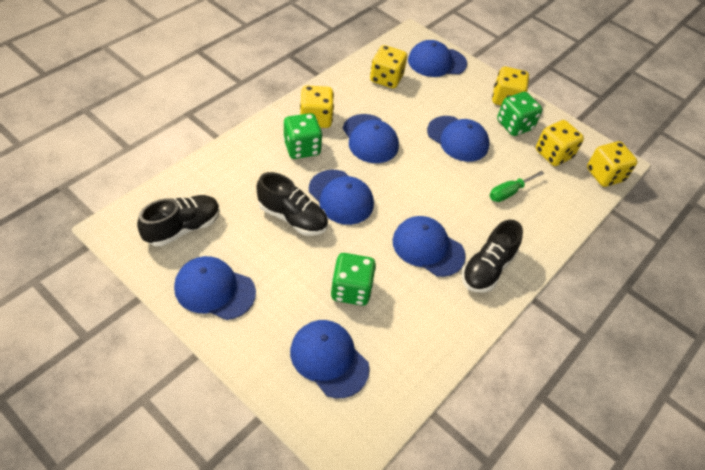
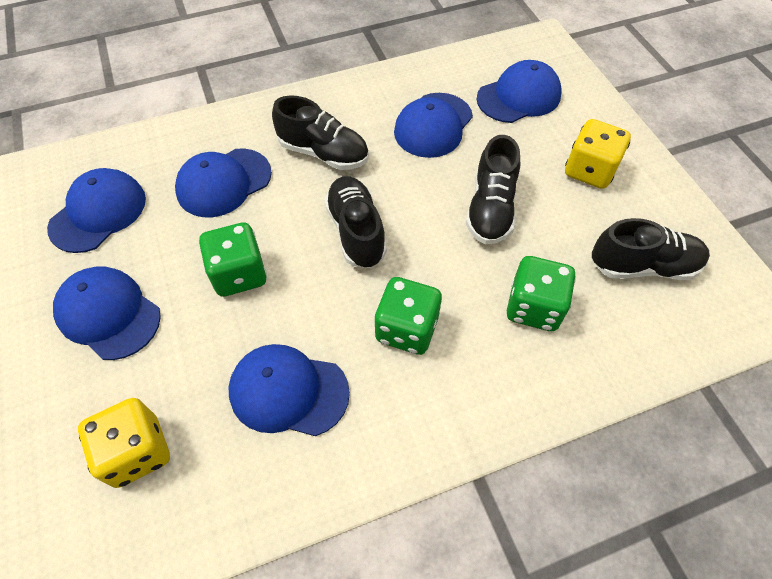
black shoe: [137,195,220,246] [257,172,328,236] [461,220,523,293] = 3 -> [272,95,369,170] [324,176,387,268] [466,135,520,244] [592,218,710,280] = 4
blue cap: [174,256,256,320] [290,320,370,398] [309,170,374,225] [343,114,399,163] [393,216,466,277] [408,40,467,77] [427,116,489,162] = 7 -> [47,168,146,253] [53,266,161,360] [175,149,272,217] [228,344,350,436] [394,93,473,158] [477,60,561,123] = 6
green screwdriver: [489,171,545,202] = 1 -> none = 0
yellow dice: [300,86,334,128] [370,45,407,88] [492,67,529,105] [536,120,584,166] [587,141,638,187] = 5 -> [78,398,170,488] [565,119,631,189] = 2

